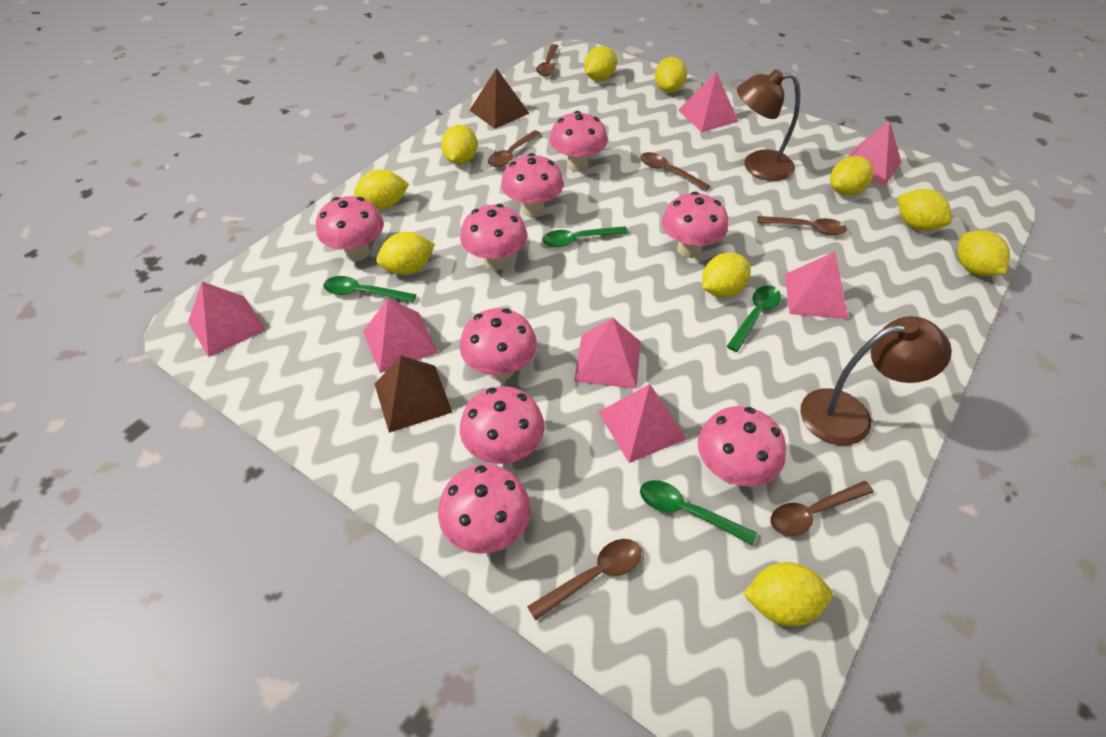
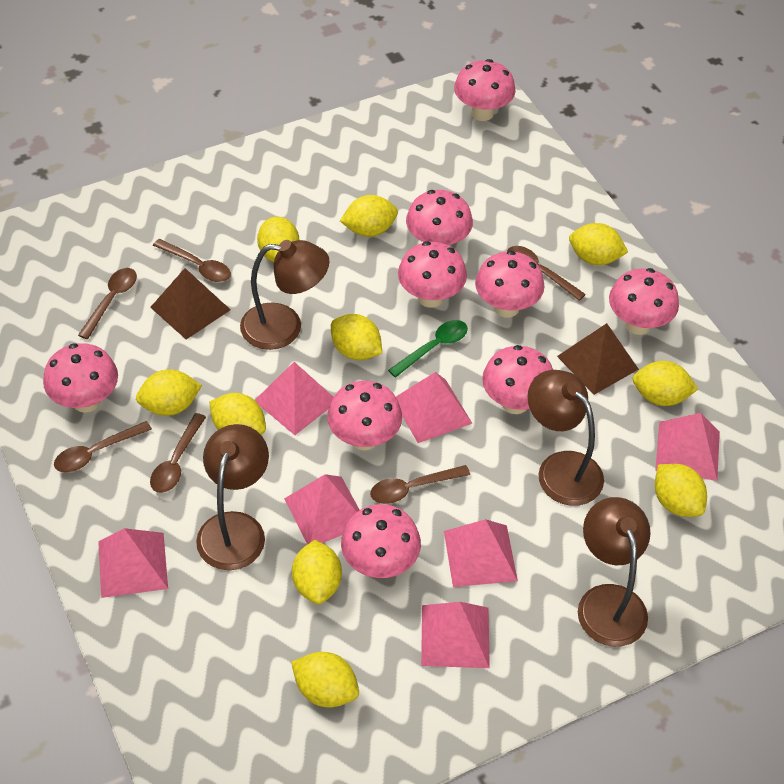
brown lamp: [737,69,800,181] [801,316,952,445] = 2 -> [196,424,269,570] [240,240,329,350] [528,370,604,506] [578,497,651,647] = 4
green spoon: [323,276,416,303] [543,226,628,247] [640,480,757,545] [727,285,781,352] = 4 -> [388,320,468,377] = 1

